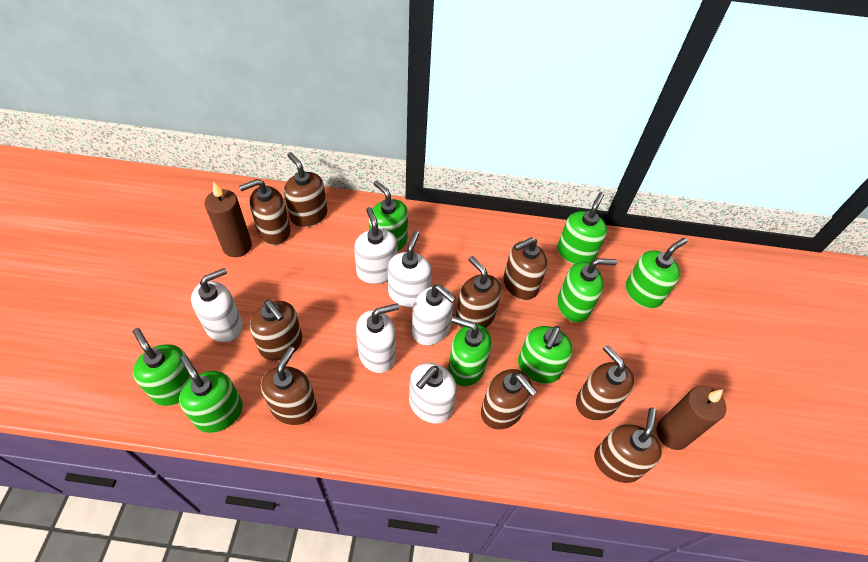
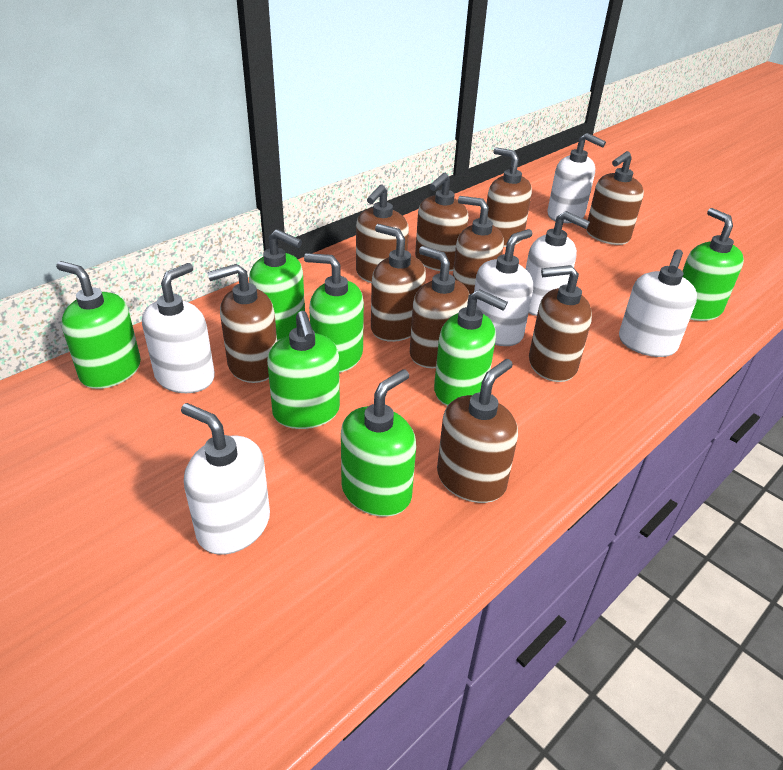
brown candle: [205,182,252,257] [656,386,726,450] = 2 -> none = 0
brown soap dispenser: [239,179,291,245] [250,300,302,361] [261,347,317,425] [284,152,328,227] [456,256,502,328] [481,369,537,430] [503,237,547,300] [576,345,634,420] [594,407,662,483] = 9 -> [207,264,277,383] [356,185,409,283] [371,224,426,342] [410,246,470,368] [415,173,469,271] [437,359,518,503] [453,196,504,294] [487,147,532,247] [529,265,592,382] [586,151,644,245] = 10
green soap dispenser: [133,328,198,406] [179,355,243,433] [369,180,408,252] [448,316,492,386] [518,326,573,384] [557,192,607,264] [557,258,617,323] [626,238,687,308] = 8 -> [56,261,141,389] [249,229,305,341] [267,311,340,429] [304,253,364,373] [341,369,416,517] [434,289,508,406] [683,208,744,321] = 7

